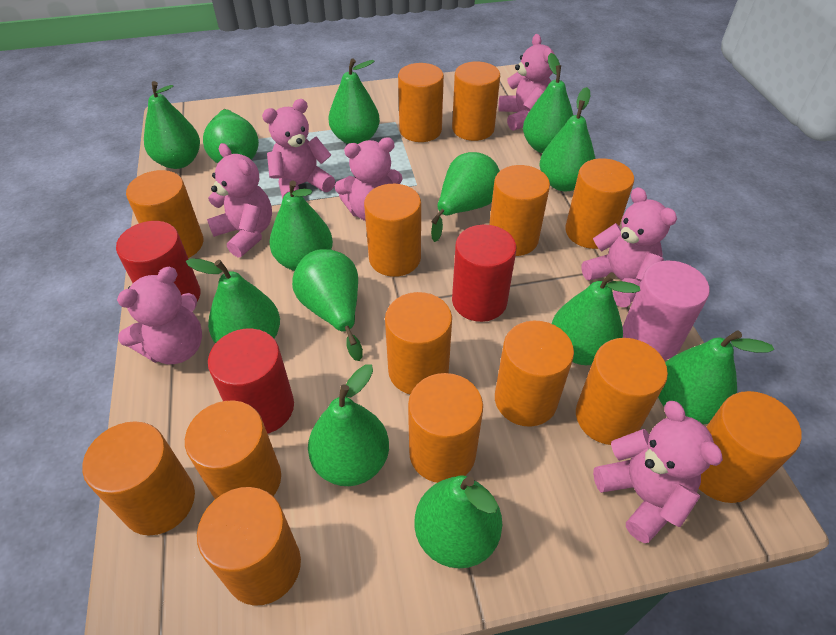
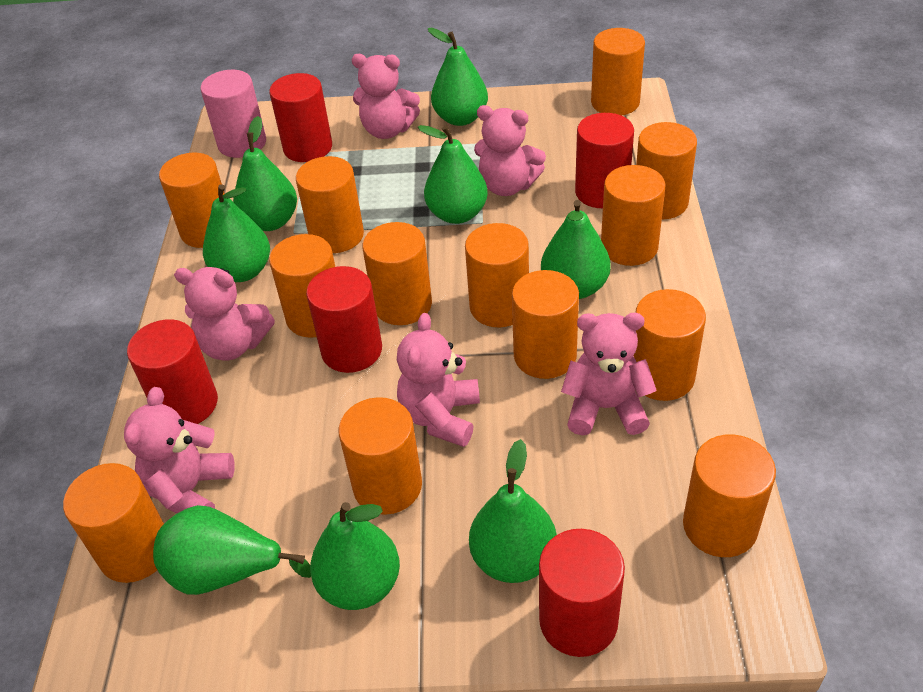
green pear: [144,81,200,169] [186,258,280,343] [203,109,259,163] [269,180,333,271] [292,249,363,361] [308,364,389,486] [329,59,380,144] [415,475,502,569] [431,152,500,242] [523,53,573,153] [540,87,595,191] [552,272,640,365] [658,330,774,424] = 13 -> [153,505,311,595] [203,184,270,282] [233,116,297,231] [310,502,400,610] [418,125,488,224] [428,28,488,126] [469,439,557,583] [541,200,611,299] = 8
orange cylinder: [82,421,195,536] [126,170,204,258] [185,401,281,499] [197,487,301,606] [364,184,421,277] [385,292,452,394] [398,63,444,142] [408,373,483,483] [452,61,500,141] [489,165,550,256] [495,321,574,427] [565,158,634,249] [576,338,668,445] [699,391,802,503] = 14 -> [63,463,164,583] [159,153,225,248] [269,234,335,338] [296,156,364,253] [339,397,422,515] [362,222,432,325] [465,223,529,327] [512,270,579,379] [591,28,645,116] [601,165,665,266] [634,289,706,401] [636,122,697,219] [683,434,776,557] = 13
pink teddy bear: [117,267,202,364] [207,143,272,258] [262,99,335,199] [335,137,402,221] [498,34,554,131] [581,187,677,307] [593,401,723,543] = 7 -> [124,387,235,514] [174,267,275,360] [351,54,420,139] [397,313,480,447] [474,105,546,196] [561,313,657,435] = 6
red cylinder: [116,221,200,301] [208,328,294,434] [452,224,516,322] = 3 -> [127,319,218,424] [269,73,332,162] [306,266,382,373] [539,529,625,657] [575,113,634,208] = 5

